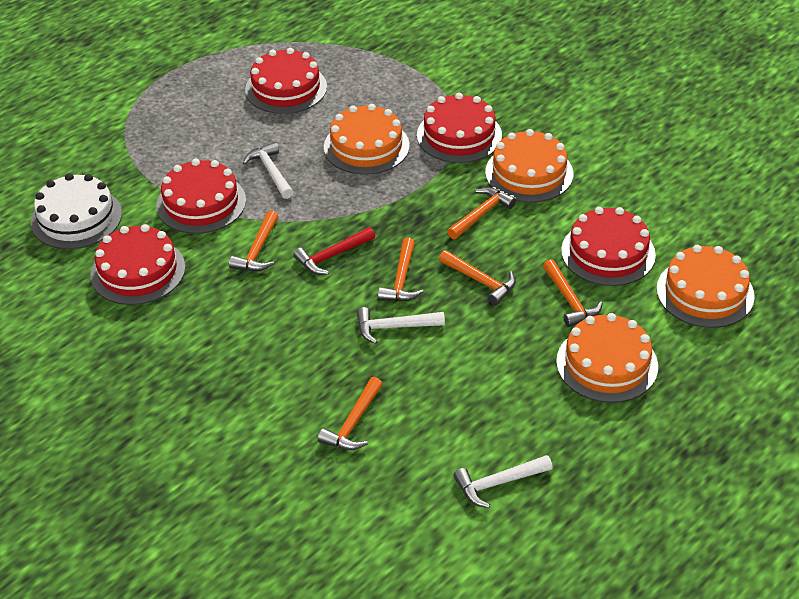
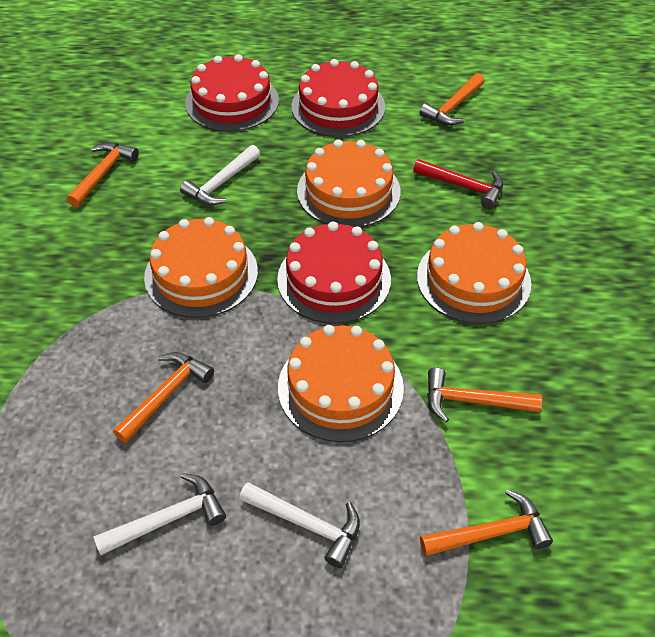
orange hammer: [229,210,279,271] [318,377,383,450] [378,237,424,302] [439,250,516,305] [447,187,516,239] [543,259,603,327] = 6 -> [67,142,139,207] [113,352,214,443] [420,73,485,125] [420,489,553,556] [427,367,542,422] = 5
red cake: [91,224,185,305] [156,159,246,234] [245,48,327,114] [417,93,502,163] [561,207,656,286] = 5 -> [185,54,279,132] [277,222,391,324] [291,59,385,137] = 3
white cake: [31,173,122,249] = 1 -> none = 0

